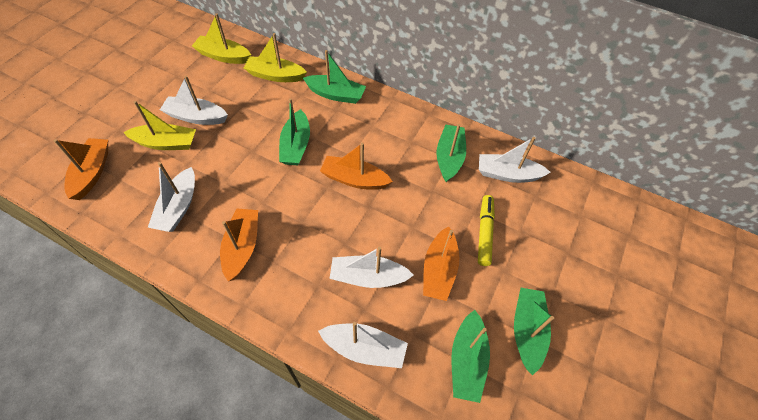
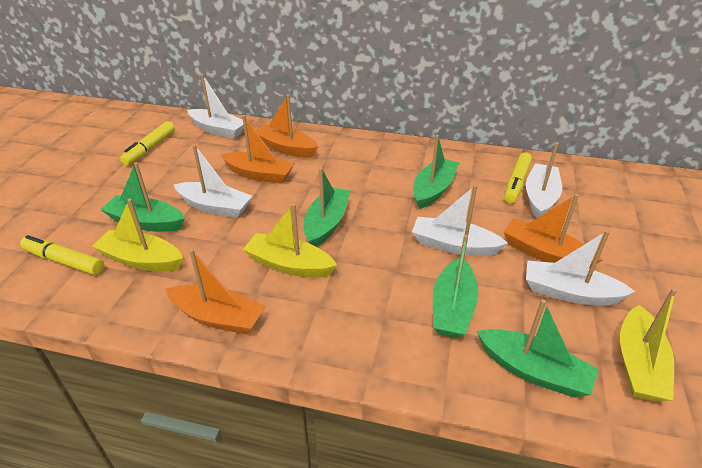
yellow marker: [478,195,495,266] = 1 -> [20,235,104,275] [120,121,175,166] [504,152,532,203] = 3

